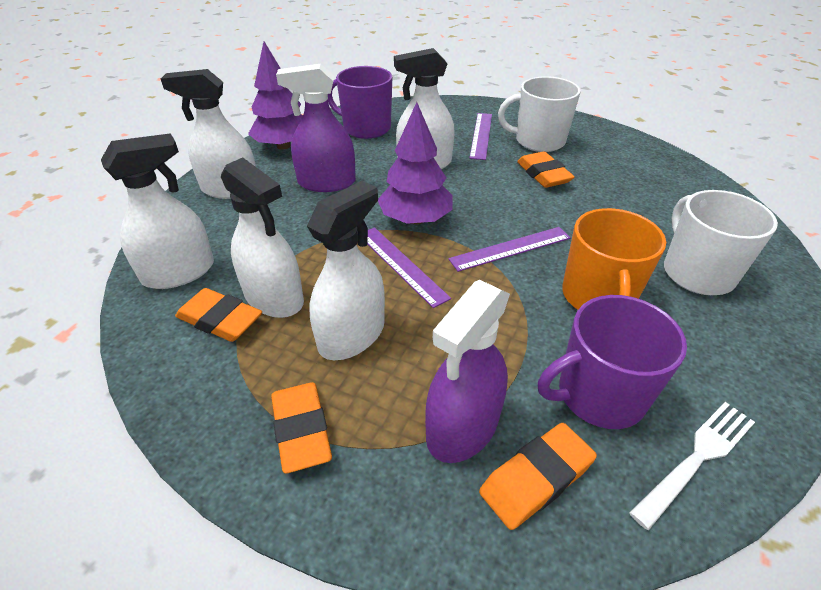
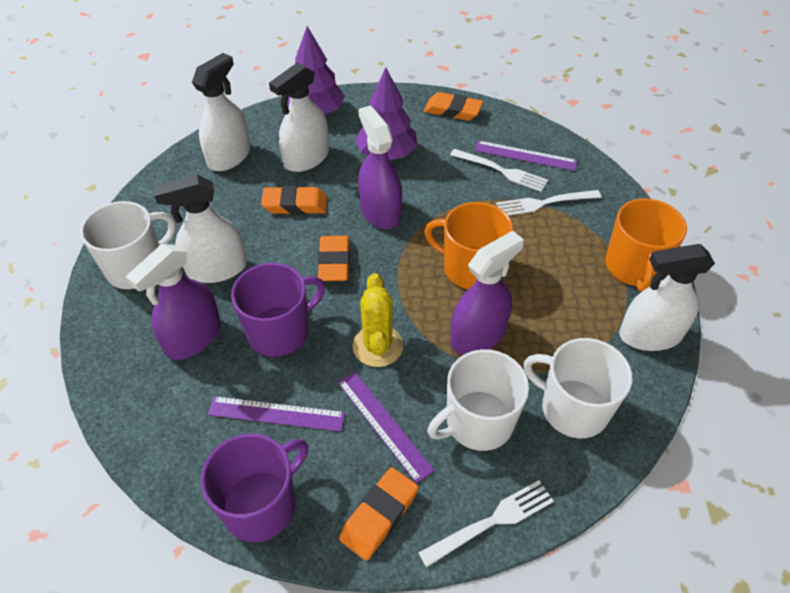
orange mug: [562,208,666,310] = 1 -> [425,202,513,289] [605,198,687,292] = 2
purple spray bottle: [276,64,356,192] [425,280,510,463] = 2 -> [126,244,221,360] [358,106,402,229] [451,231,524,355] = 3
white fork: [629,402,755,530] = 1 -> [418,480,554,567] [450,149,548,192] [496,190,601,216] = 3
white mug: [498,76,581,152] [664,190,778,295] = 2 -> [80,201,176,289] [427,349,529,451] [523,338,632,438] = 3
white spray bottle: [101,133,214,289] [161,69,256,199] [221,158,304,318] [307,181,385,360] [394,48,455,169] = 5 -> [154,175,247,283] [192,53,250,171] [269,63,329,172] [619,244,715,351] = 4
yellow cactus: none = 0 -> [352,273,403,367] = 1

